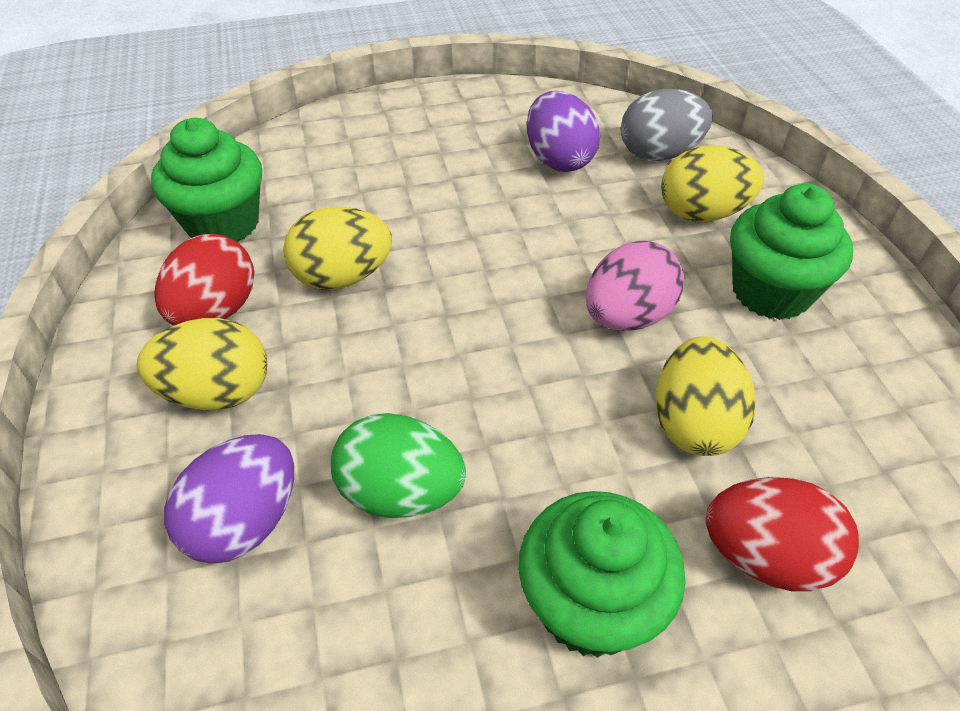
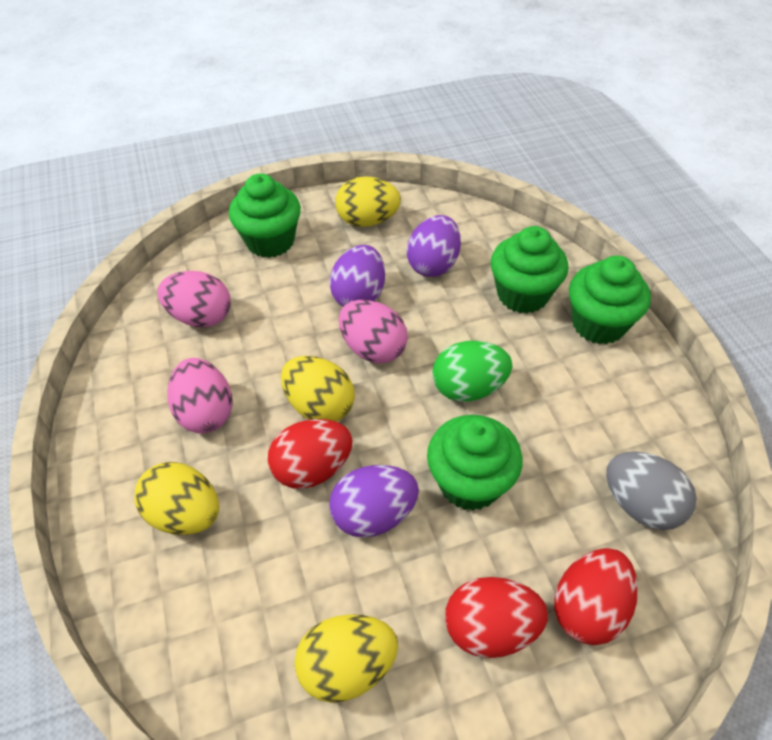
green cupcake: [151,118,262,242] [518,491,686,658] [730,184,853,320] = 3 -> [229,173,301,258] [427,415,523,511] [491,226,568,314] [569,256,651,344] = 4
pink egg: [586,240,684,331] = 1 -> [157,271,231,328] [167,358,233,434] [339,300,408,364] = 3
purple egg: [164,434,294,564] [527,91,600,172] = 2 -> [329,245,385,307] [329,465,419,538] [407,215,461,277] = 3
red egg: [154,234,255,326] [706,477,859,592] = 2 -> [268,419,353,489] [445,577,548,658] [554,548,638,645] = 3

